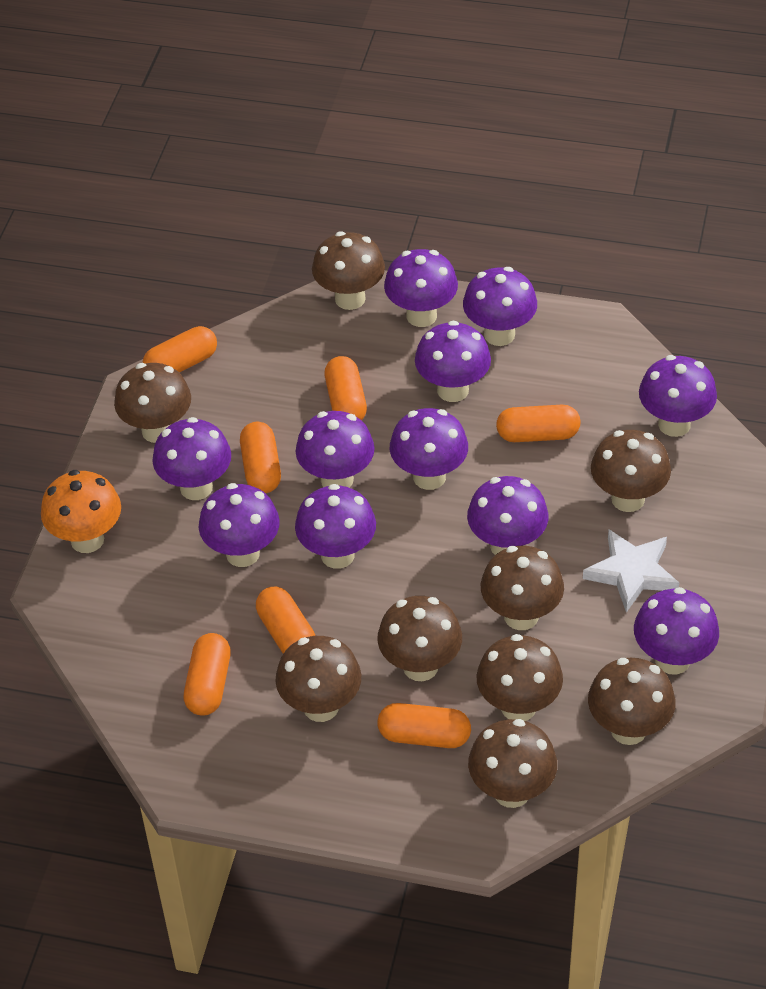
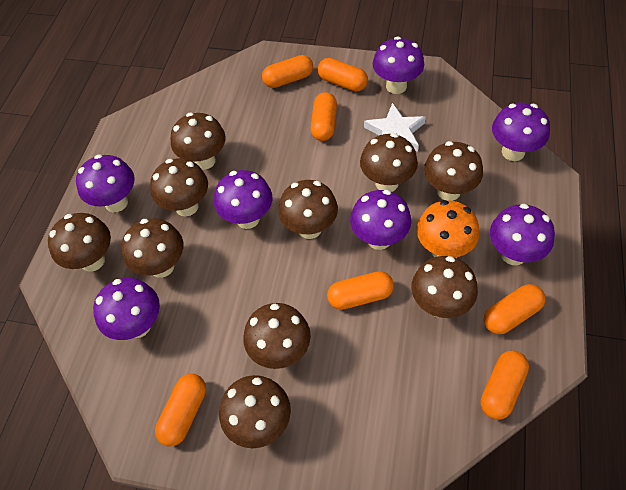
brown mushroom: [114,363,191,443] [275,636,361,722] [312,231,385,310] [377,596,462,681] [468,719,557,808] [476,634,563,721] [481,546,564,630] [588,658,676,745] [591,430,671,512] = 9 -> [48,213,111,272] [122,218,184,278] [150,158,208,216] [171,112,225,170] [219,375,291,448] [243,303,311,369] [278,180,338,239] [360,133,418,192] [411,256,478,318] [424,141,483,201] = 10
purple mushroom: [152,417,231,500] [198,483,280,567] [295,484,376,569] [296,411,375,488] [384,249,458,327] [390,408,468,490] [415,320,491,402] [463,267,537,346] [467,476,549,555] [634,587,719,675] [639,355,717,437] = 11 -> [76,154,134,212] [93,278,160,340] [214,170,272,229] [350,190,411,250] [373,37,424,94] [490,204,555,265] [492,102,550,161] = 7

